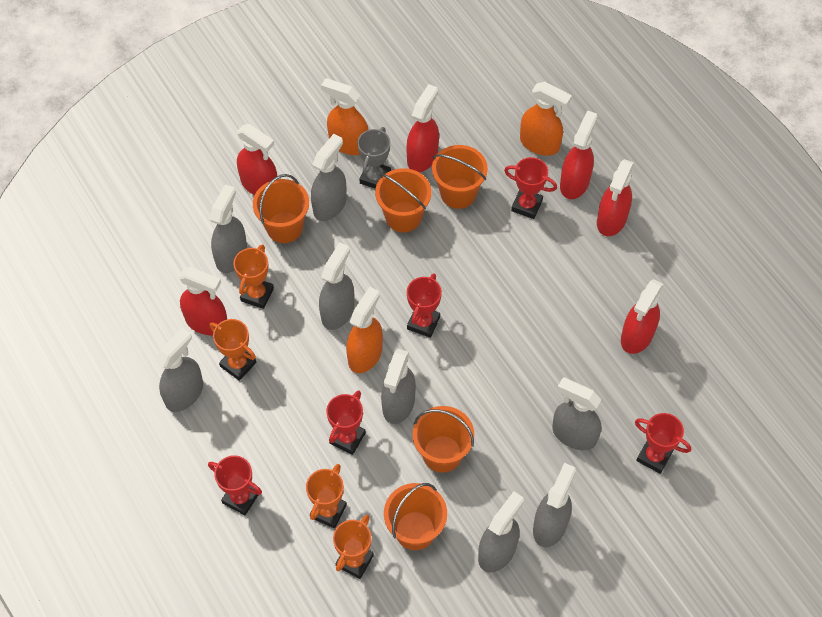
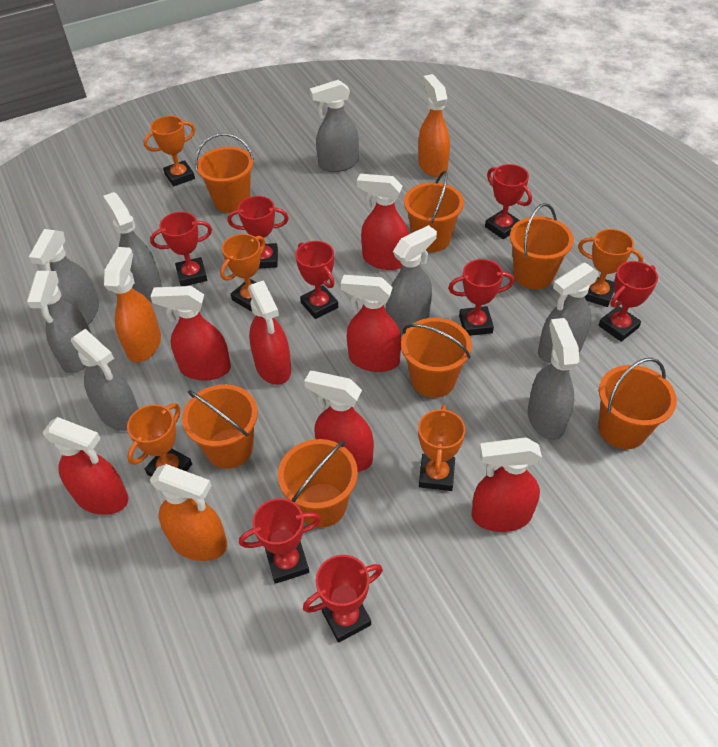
grey trophy: [357,127,391,189] = 1 -> none = 0
orange bucket: [253,174,309,243] [375,168,431,232] [384,483,447,550] [413,406,474,473] [432,145,488,209] = 5 -> [182,384,258,469] [195,133,254,213] [278,439,358,528] [401,318,472,398] [404,171,464,252] [510,203,574,289] [598,358,677,449] = 7
orange trophy: [210,319,256,381] [233,244,274,309] [306,464,347,528] [333,515,374,579] = 4 -> [127,403,192,477] [144,116,195,186] [220,234,269,312] [418,405,465,491] [578,229,643,307] = 5
red spray bottle: [179,267,227,335] [237,124,277,195] [406,84,439,173] [560,110,598,199] [597,159,634,236] [621,279,663,354] = 6 -> [43,417,128,515] [150,286,231,380] [248,280,291,385] [304,371,374,472] [341,275,401,372] [357,174,409,270] [472,437,542,532] = 7
red trophy: [208,455,262,515] [326,390,366,455] [407,273,442,338] [504,157,557,219] [635,413,691,474] = 5 -> [150,212,212,286] [228,196,289,268] [239,498,321,584] [295,241,338,319] [303,555,383,643] [448,259,514,336] [485,164,532,239] [598,261,658,342] = 8

